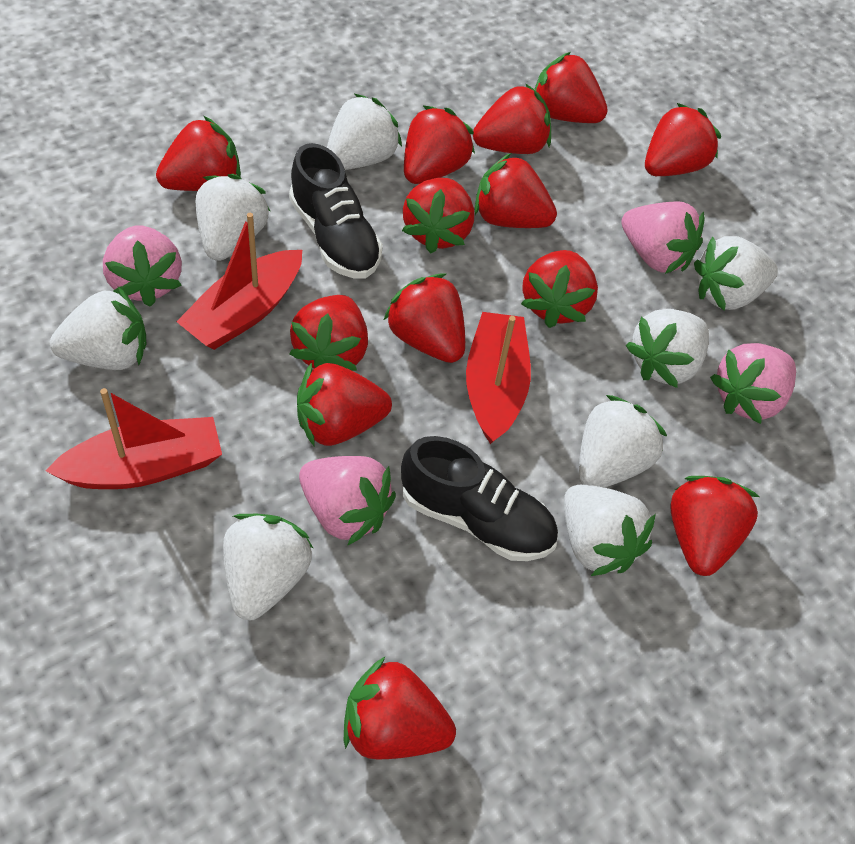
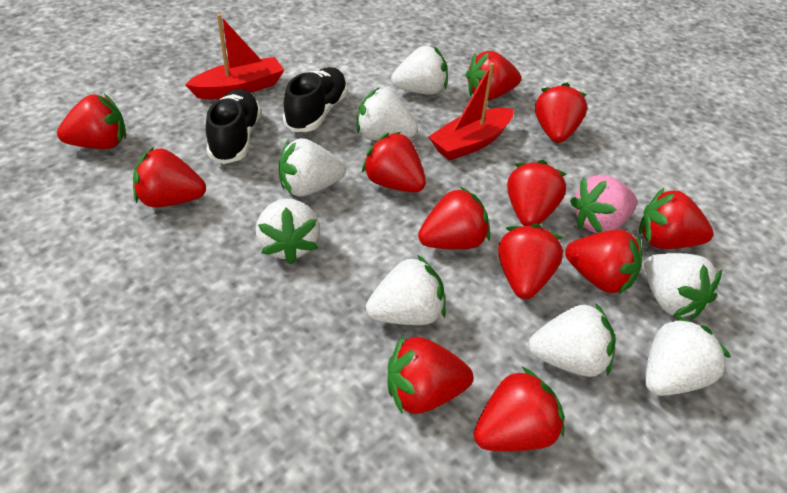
pink strawberry: [103,225,182,307] [299,456,396,546] [621,201,704,274] [710,343,796,424] = 4 -> [570,175,637,233] = 1
red boat: [46,388,222,489] [176,213,302,350] [466,312,531,444] = 3 -> [185,14,284,99] [428,63,514,161] = 2
red strawberry: [156,116,241,191] [289,295,368,371] [297,362,392,446] [344,657,456,759] [383,274,465,363] [402,177,474,253] [404,105,475,184] [473,83,551,154] [475,153,557,228] [521,250,598,328] [534,52,608,123] [645,103,721,176] [670,476,759,576] = 13 -> [57,94,126,149] [133,147,206,207] [362,132,426,192] [388,336,473,414] [418,187,490,249] [466,51,521,100] [474,367,565,451] [498,224,563,299] [507,160,566,226] [535,83,587,143] [565,230,642,295] [639,188,713,249] = 12

